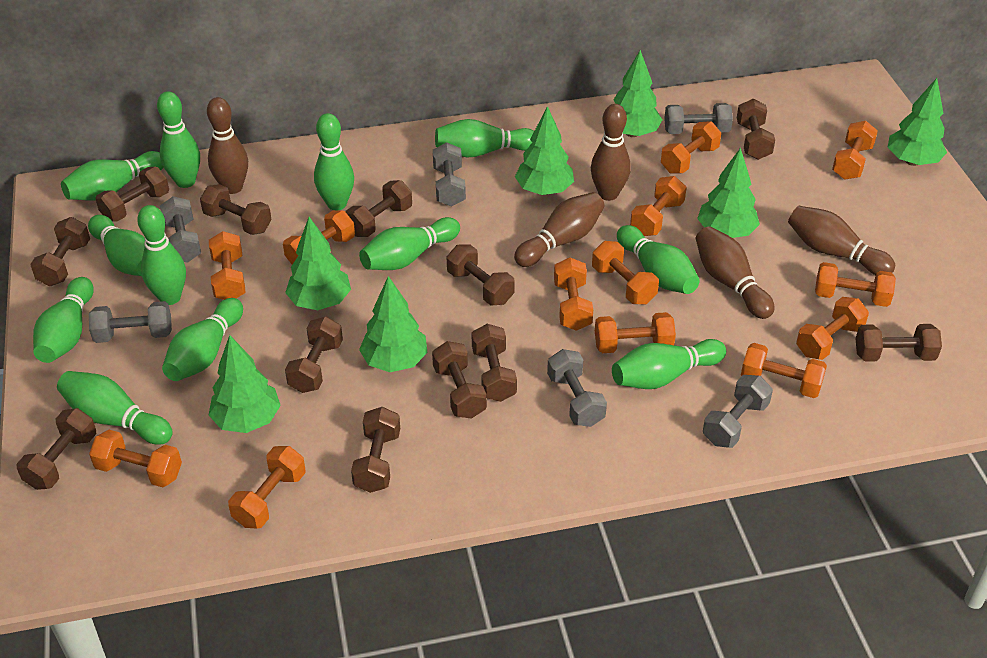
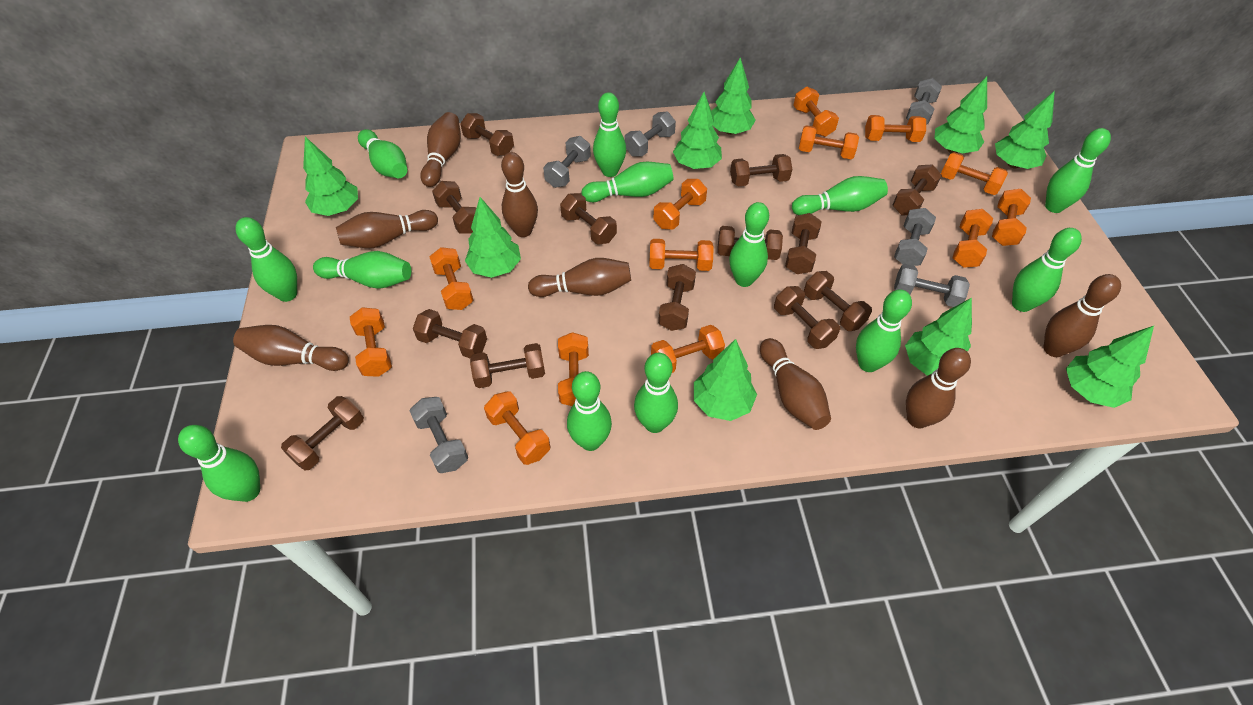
brown bowling pin: [207,97,248,194] [514,192,605,267] [591,104,631,201] [696,226,774,319] [788,206,895,275] = 5 -> [233,325,349,371] [336,210,438,248] [420,112,461,187] [501,152,538,237] [528,258,631,297] [760,338,831,430] [906,348,971,428] [1043,274,1121,357] = 8
brown dumbbell: [17,408,96,490] [30,217,90,286] [95,167,169,222] [200,184,272,235] [285,317,343,393] [345,180,412,237] [351,407,400,493] [432,341,487,419] [447,244,515,305] [472,324,517,402] [737,99,775,160] [856,324,942,362] = 12 -> [281,396,364,470] [413,309,487,358] [432,181,476,234] [460,113,514,156] [470,343,545,388] [560,193,617,245] [658,264,696,331] [717,226,783,260] [730,154,792,186] [774,286,840,349] [785,213,822,274] [804,271,872,331] [893,164,942,215] = 13
green bowling pin: [33,277,94,363] [57,371,173,445] [61,151,164,201] [88,215,145,276] [137,205,186,305] [157,91,200,188] [162,298,243,381] [314,113,354,210] [359,217,460,270] [435,119,534,157] [612,339,726,389] [617,225,700,294] = 12 -> [178,425,260,502] [235,217,297,302] [313,251,411,289] [358,129,407,178] [567,371,612,451] [582,162,674,202] [593,92,626,177] [634,353,678,433] [729,202,769,287] [792,176,888,215] [856,289,912,372] [1012,228,1082,312] [1045,128,1111,213] = 13
green tree: [209,335,281,433] [285,217,351,310] [359,276,428,372] [515,106,574,195] [613,50,662,137] [697,148,760,238] [887,78,947,166] = 7 -> [303,137,358,216] [465,197,521,278] [673,92,722,169] [694,339,757,421] [711,57,756,135] [905,298,972,376] [934,76,987,154] [995,91,1055,169] [1066,326,1154,408] = 9

